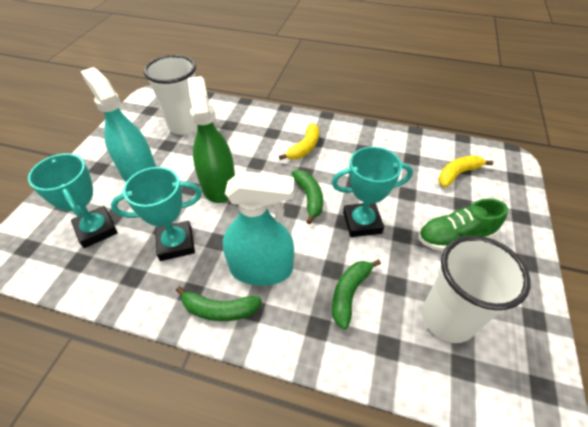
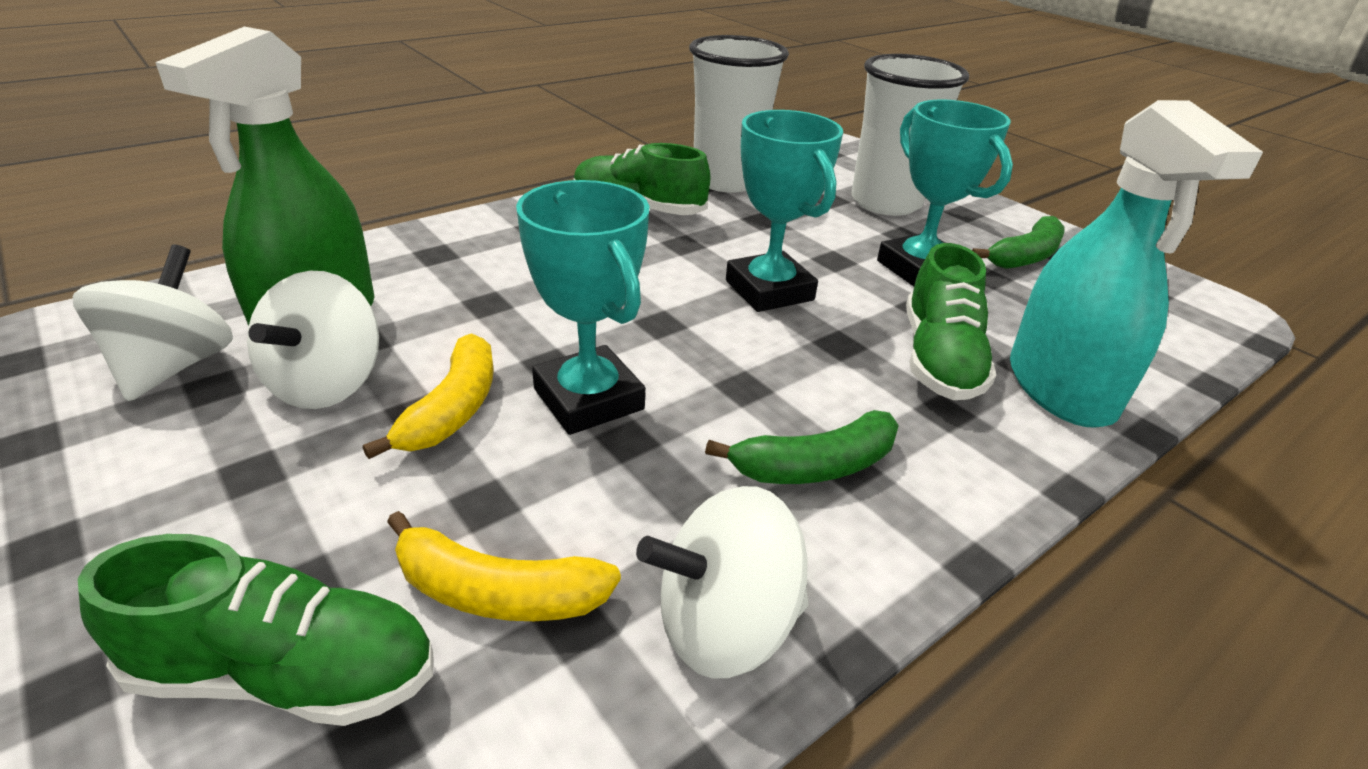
green banana: [176,286,262,321] [291,170,323,224] [332,259,381,329] = 3 -> [705,410,899,484] [972,216,1065,269] = 2
green shoe: [418,199,508,251] = 1 -> [78,534,433,726] [574,143,711,215] [906,243,996,400] = 3
turquoise spray bottle: [81,67,156,182] [223,171,294,286] = 2 -> [1010,100,1263,428] = 1
white spinning top: none = 0 -> [73,244,233,401] [247,271,379,409] [636,486,809,679] = 3

